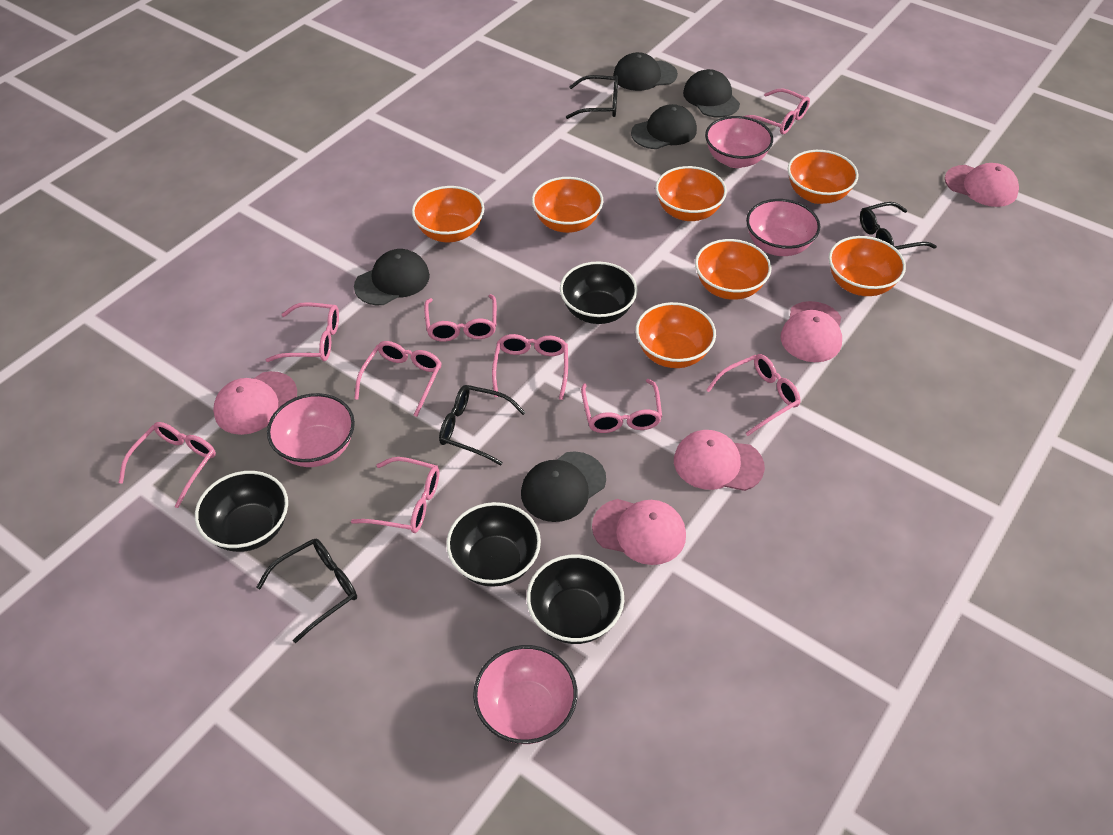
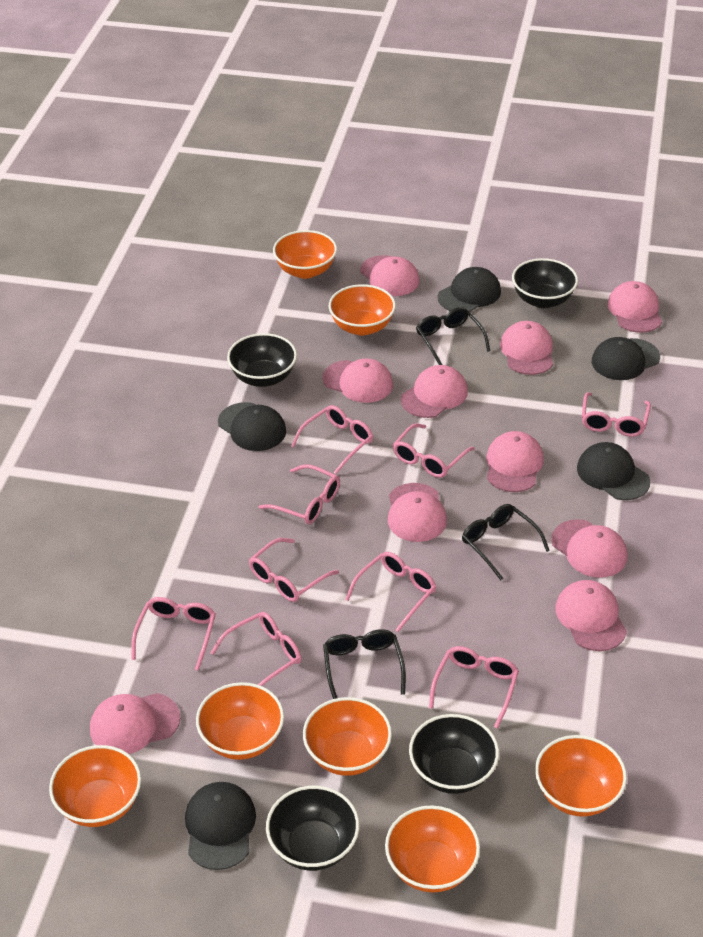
black glasses: [257,539,357,643] [439,385,526,465] [566,75,618,119] [860,202,937,250] = 4 -> [323,629,406,699] [416,307,490,365] [462,504,550,580] = 3
pink bowl: [267,393,355,467] [473,645,577,744] [705,116,773,168] [746,199,820,256] = 4 -> none = 0
pink cap: [213,371,297,435] [592,499,686,565] [674,430,765,491] [781,301,842,362] [945,163,1019,207] = 5 -> [90,693,180,754] [323,358,393,403] [360,255,419,296] [388,483,447,542] [401,365,468,418] [487,431,544,492] [500,321,553,375] [551,520,627,578] [555,580,627,651] [607,281,662,333] = 10

